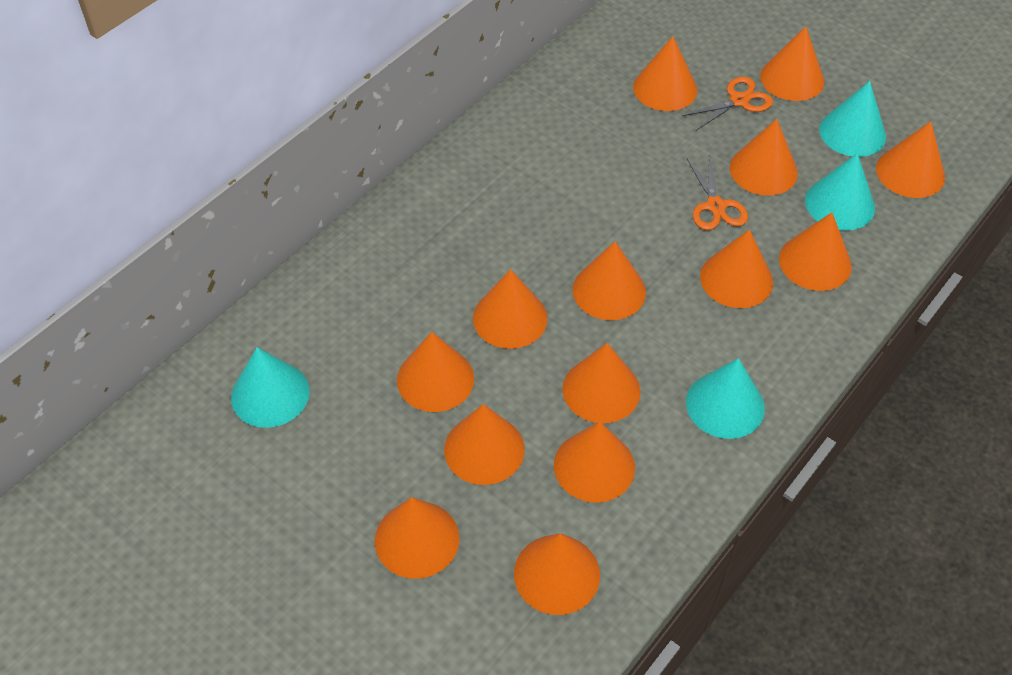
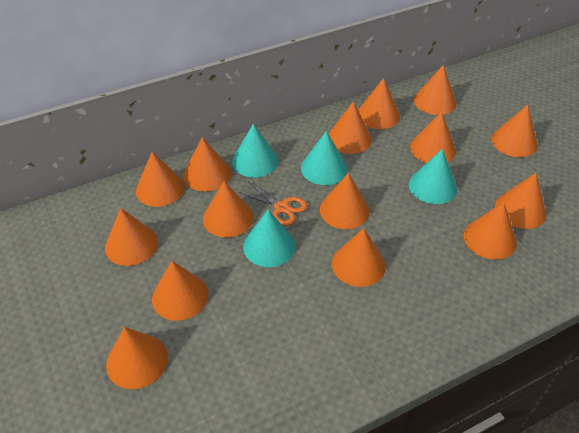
orange cone: [375,497,460,579] [397,332,474,412] [444,404,525,485] [473,269,547,349] [514,533,600,615] [554,422,635,503] [562,343,640,423] [573,241,646,320] [633,36,697,111] [700,229,773,308] [730,119,798,196] [760,26,824,101] [779,212,852,291] [876,121,945,198] = 14 -> [105,208,158,266] [106,327,168,389] [136,152,185,207] [152,261,209,321] [184,137,231,192] [203,181,253,237] [320,173,370,229] [329,101,372,154] [332,228,386,287] [358,78,400,129] [410,111,456,163] [414,65,456,115] [464,202,517,260] [491,105,538,157] [495,173,546,229] = 15
orange scissors: [682,77,773,130] [687,154,748,230] = 2 -> [238,182,308,226] = 1

